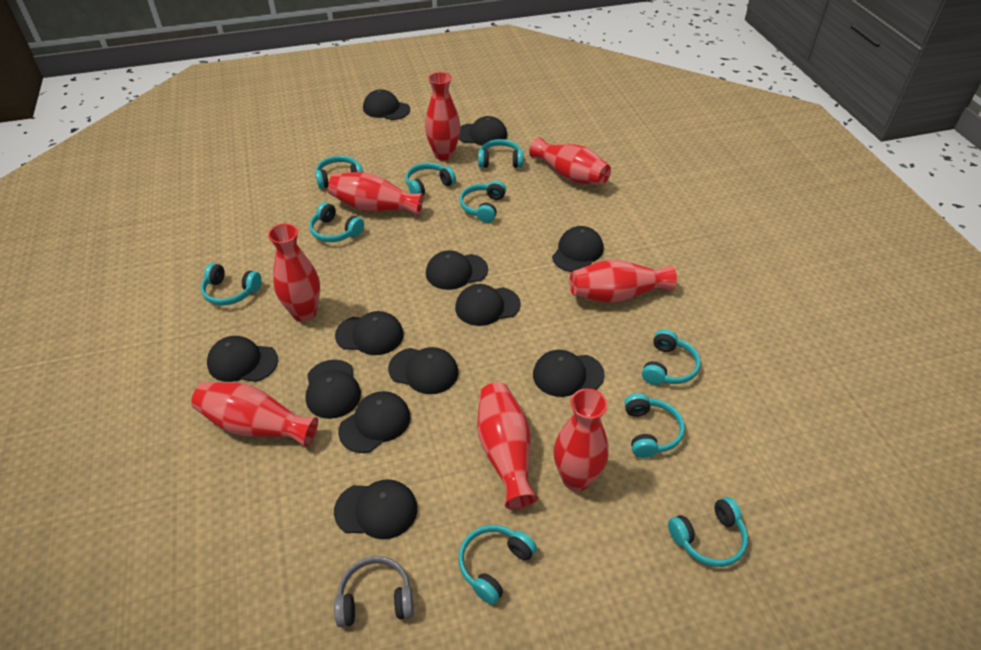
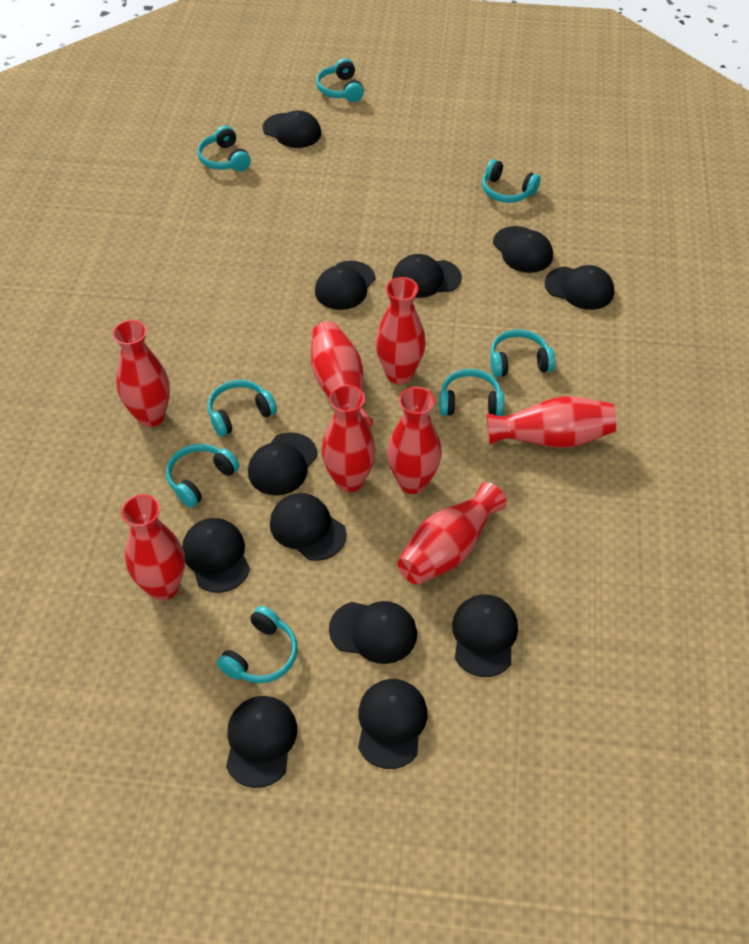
grey headphones: [334,556,414,627] = 1 -> none = 0
turquoise headphones: [201,263,262,306] [309,202,364,242] [315,156,363,189] [405,163,456,196] [458,525,537,605] [459,180,506,223] [478,139,523,168] [624,393,685,458] [642,329,701,385] [668,497,748,567] = 10 -> [166,444,240,508] [197,126,251,171] [208,380,277,437] [217,606,298,683] [316,58,364,102] [439,369,504,416] [482,159,540,203] [490,329,555,377] = 8

